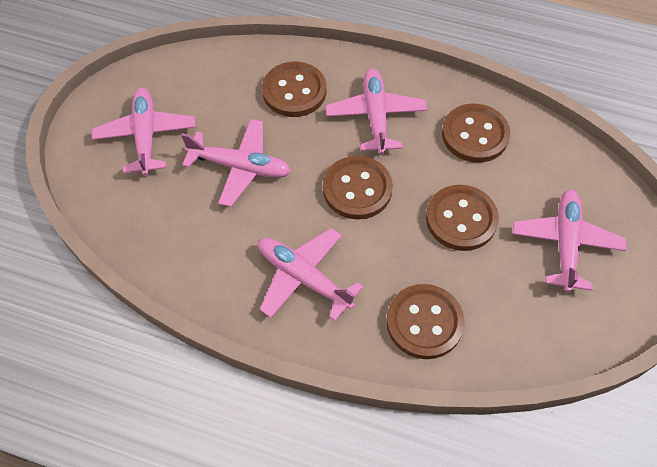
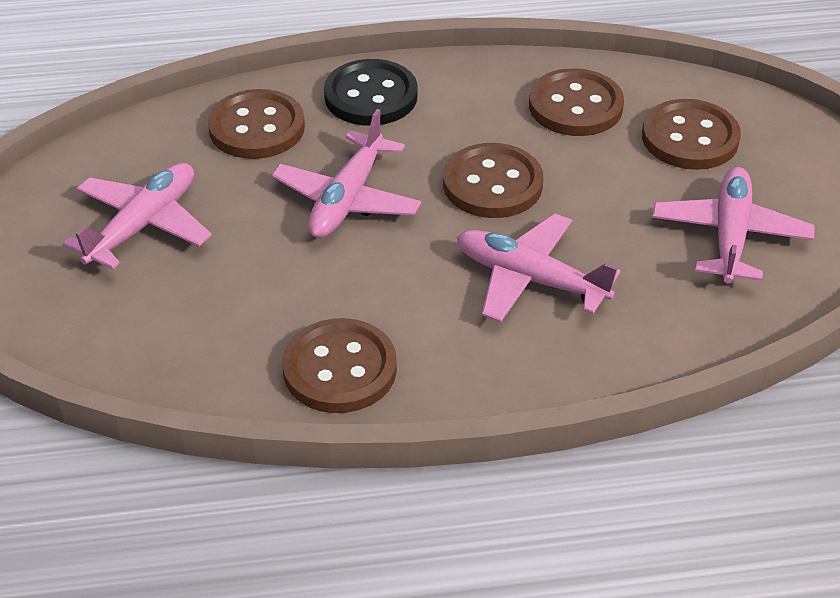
black button: none = 0 -> [324,59,418,126] = 1
pink plane: [92,87,196,176] [181,119,291,207] [258,228,363,321] [326,68,427,155] [513,189,626,293] = 5 -> [63,163,212,269] [271,109,422,238] [457,213,620,323] [652,167,815,283] = 4

